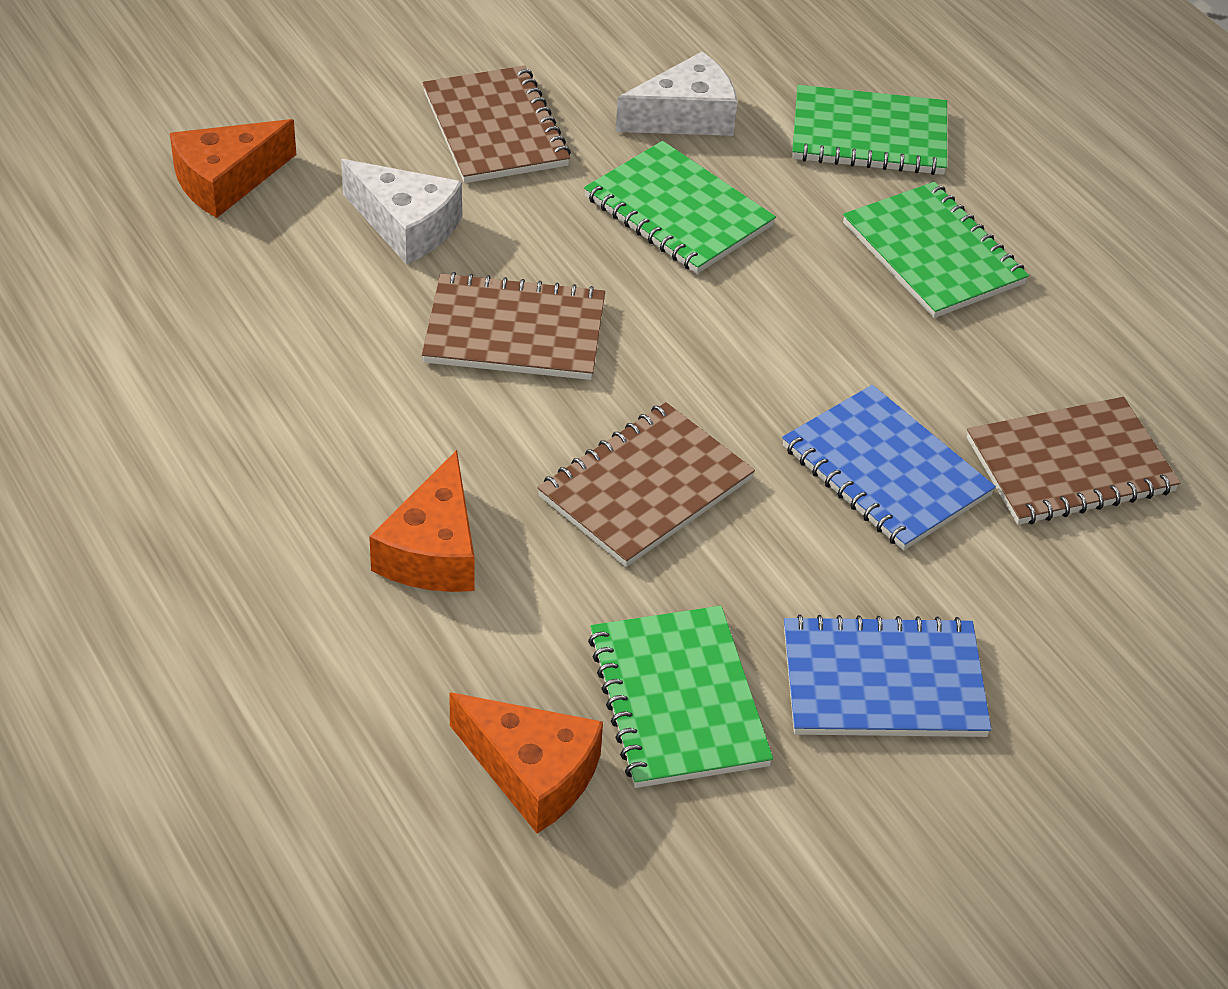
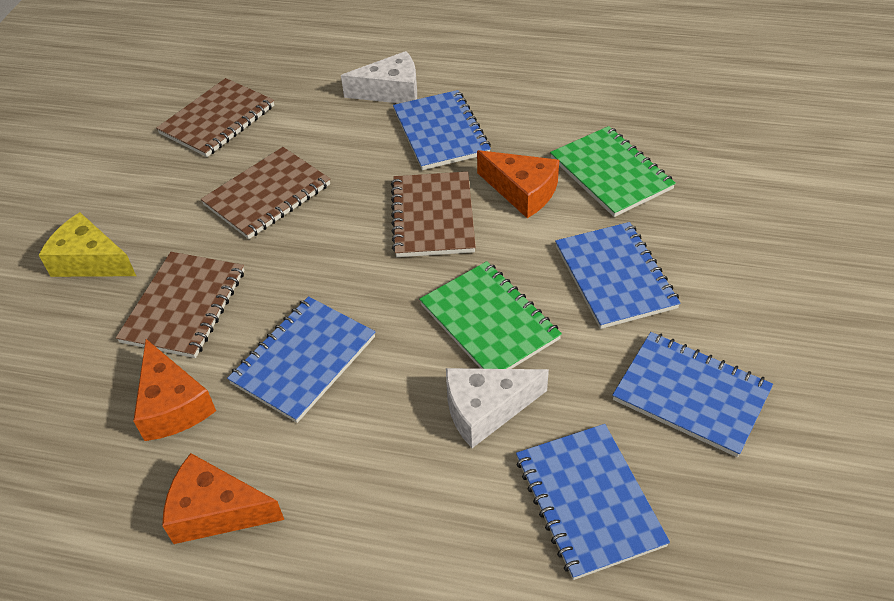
blue notebook: [782,385,996,550] [784,615,991,737] = 2 -> [227,296,375,423] [393,90,491,170] [516,424,670,580] [555,222,681,329] [612,332,773,457] = 5
green notebook: [584,141,776,274] [588,606,773,788] [792,85,947,175] [843,182,1029,318] = 4 -> [419,261,562,369] [550,126,676,217] = 2
yellow cheese: none = 0 -> [39,212,136,277] = 1

